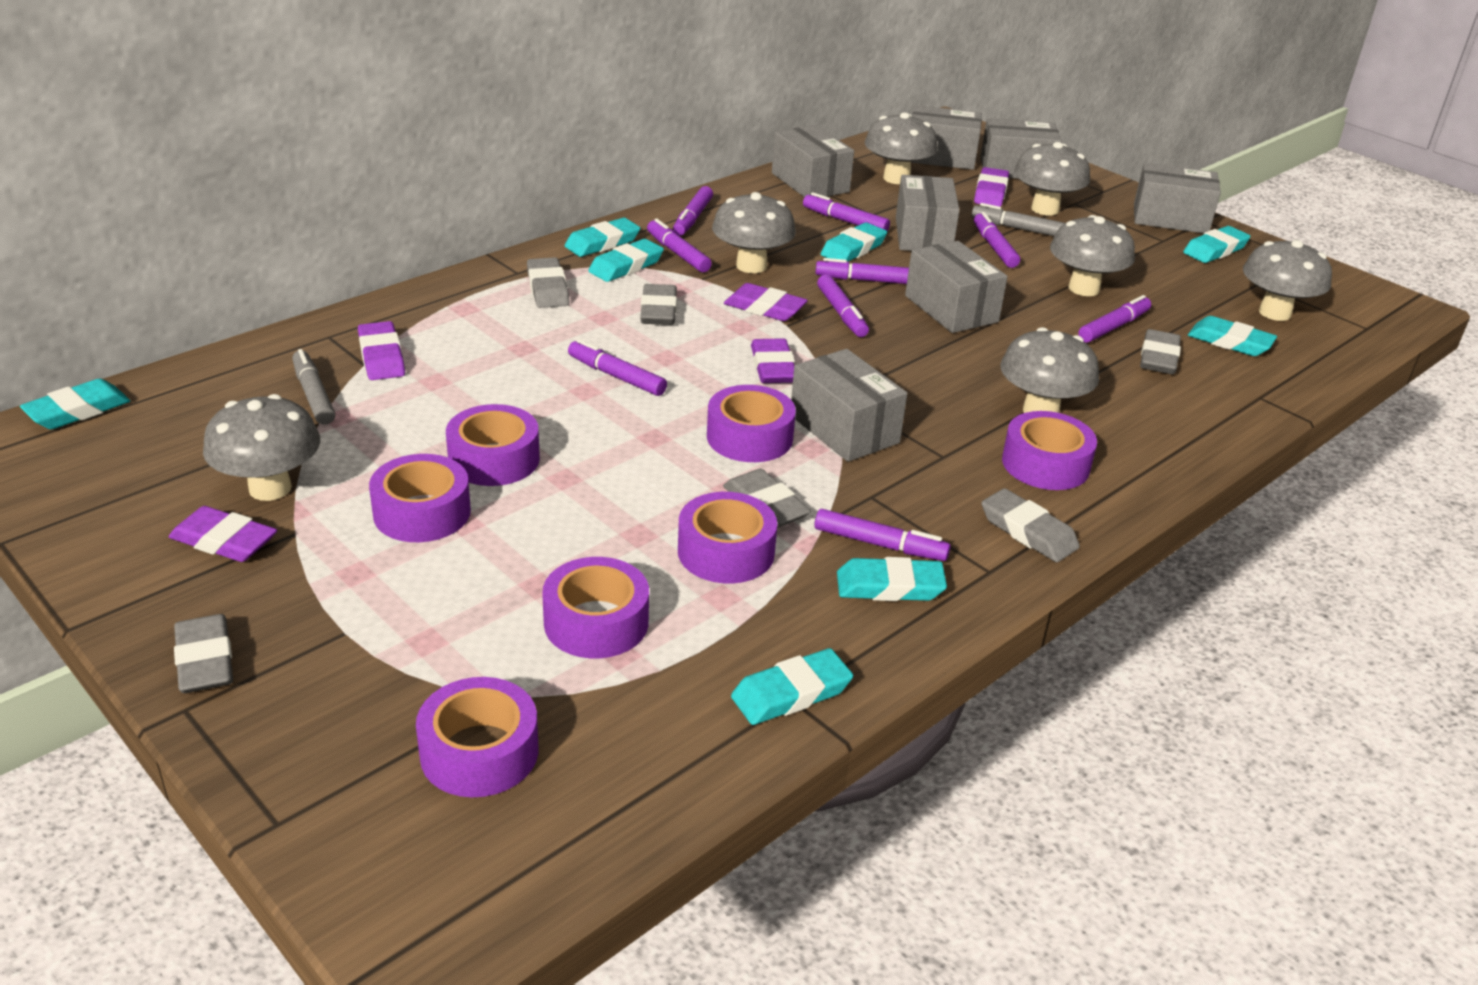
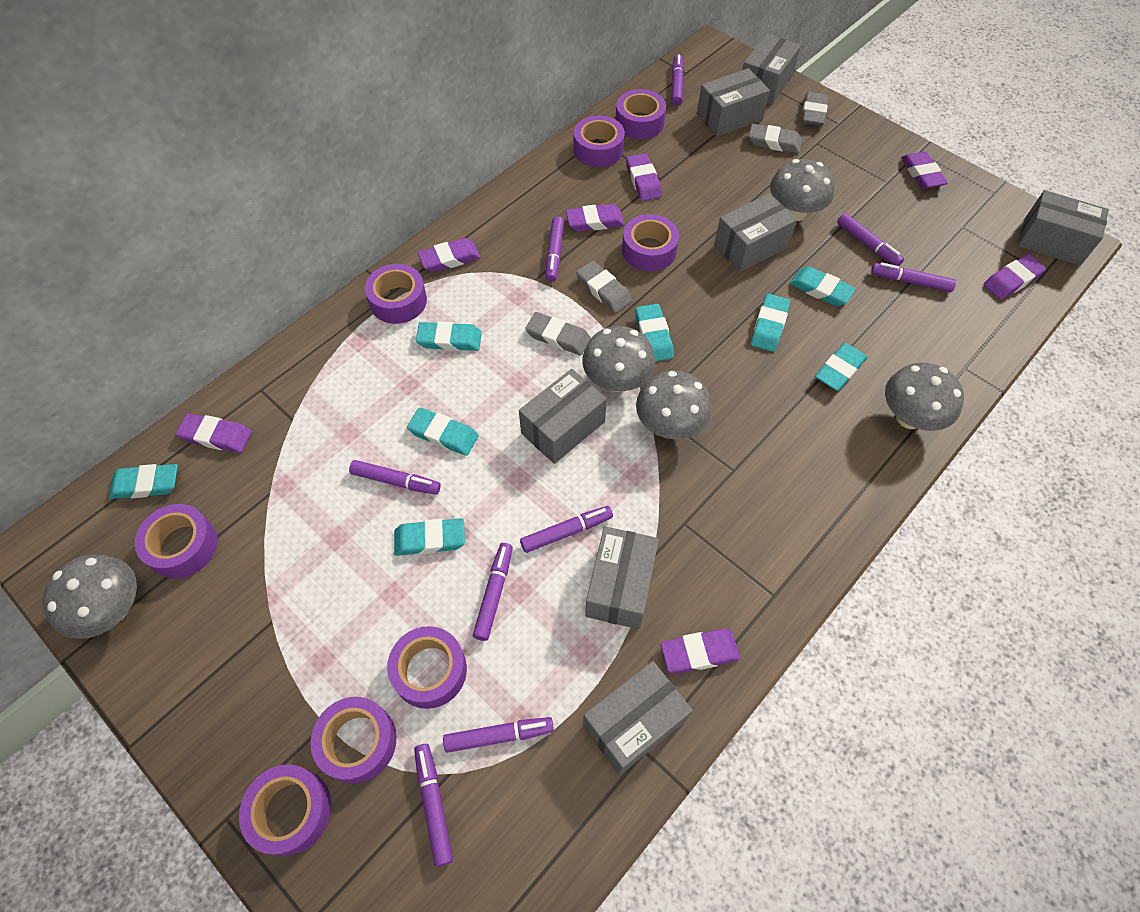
grey eraser: [174,614,233,693] [527,257,569,308] [640,284,677,325] [723,469,811,528] [981,488,1080,562] [1140,329,1181,374] = 6 -> [525,312,591,355] [576,261,632,313] [749,124,802,153] [801,92,828,126] = 4
grey marker: [292,349,335,425] [971,203,1065,236] = 2 -> none = 0
grey mushroom: [203,394,320,501] [712,192,796,273] [865,112,938,184] [1000,327,1099,413] [1014,142,1090,216] [1050,215,1135,296] [1243,240,1332,321] = 7 -> [42,554,137,639] [582,326,655,392] [636,370,712,439] [770,159,835,221] [885,362,964,431] = 5
purple eraser: [169,506,277,562] [358,321,405,380] [724,283,808,321] [751,338,795,383] [974,167,1009,207] = 5 -> [175,413,252,453] [417,238,480,272] [566,204,624,232] [626,153,662,201] [660,629,740,674] [901,151,948,189] [983,254,1046,299] = 7
purple tape: [369,454,471,542] [416,677,539,797] [446,404,540,486] [542,557,649,658] [678,492,777,583] [707,385,796,462] [1002,411,1097,490] = 7 -> [135,504,217,578] [239,764,331,856] [310,697,397,784] [365,264,427,324] [387,626,467,709] [574,116,625,167] [615,89,666,139] [622,214,679,271] = 8

